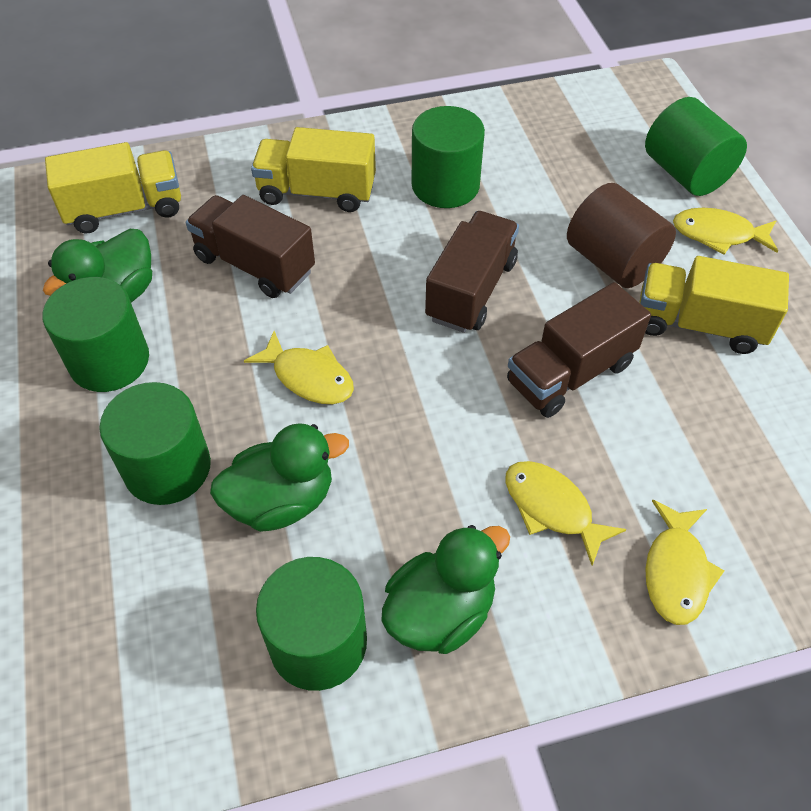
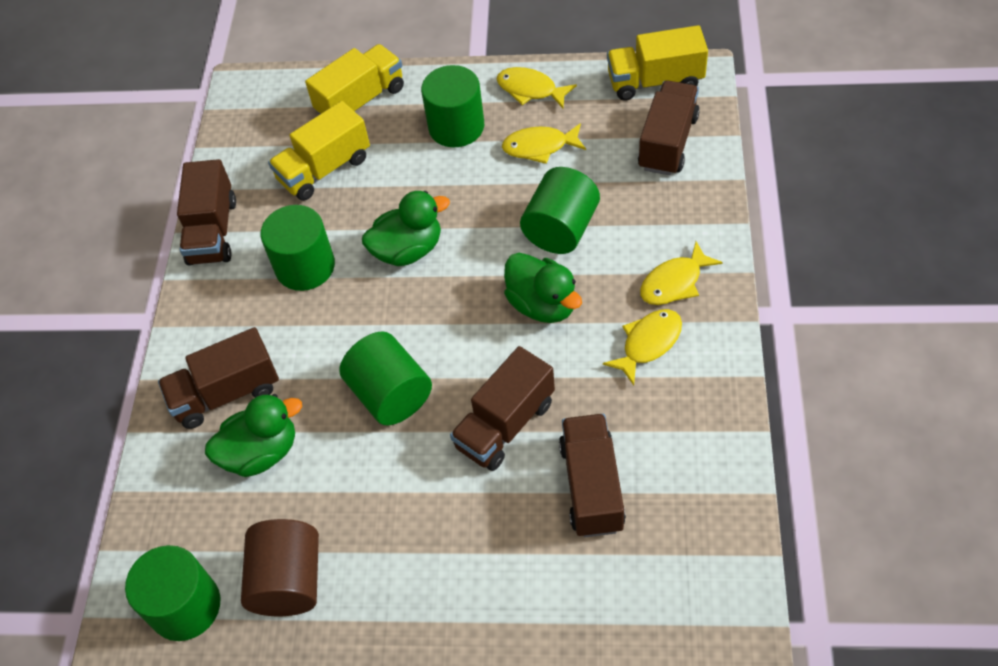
brown truck: [186,195,315,298] [425,211,519,333] [507,282,651,418] = 3 -> [158,327,279,429] [177,159,236,266] [450,346,555,471] [559,414,626,537] [638,81,700,176] = 5

